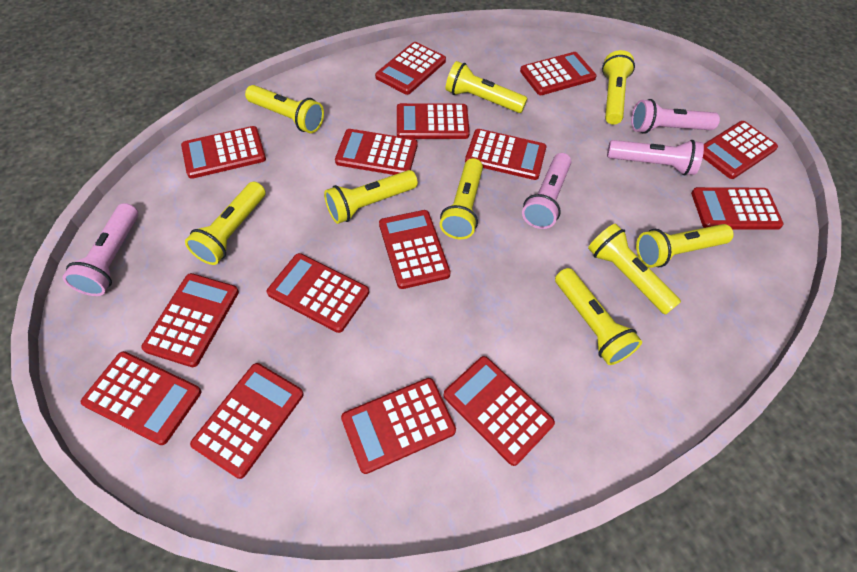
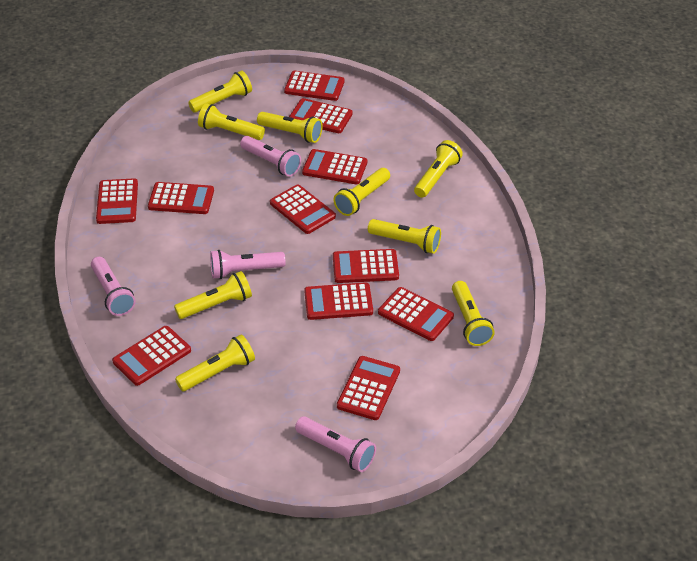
red calculator: [81,351,201,445] [141,273,239,367] [181,126,266,179] [190,363,304,479] [267,253,369,333] [335,129,418,175] [341,378,456,474] [375,42,446,95] [379,210,451,289] [397,103,470,139] [443,356,555,466] [465,129,546,180] [520,52,597,95] [691,187,784,230] [703,121,778,179] = 15 -> [96,178,138,224] [112,326,191,386] [148,182,214,214] [270,184,336,234] [284,71,345,101] [289,98,353,133] [302,149,367,184] [304,282,373,320] [333,249,399,283] [337,356,400,420] [378,287,454,341] = 11

